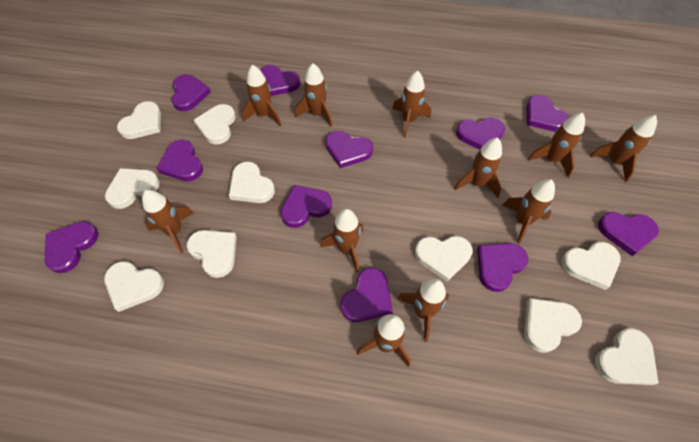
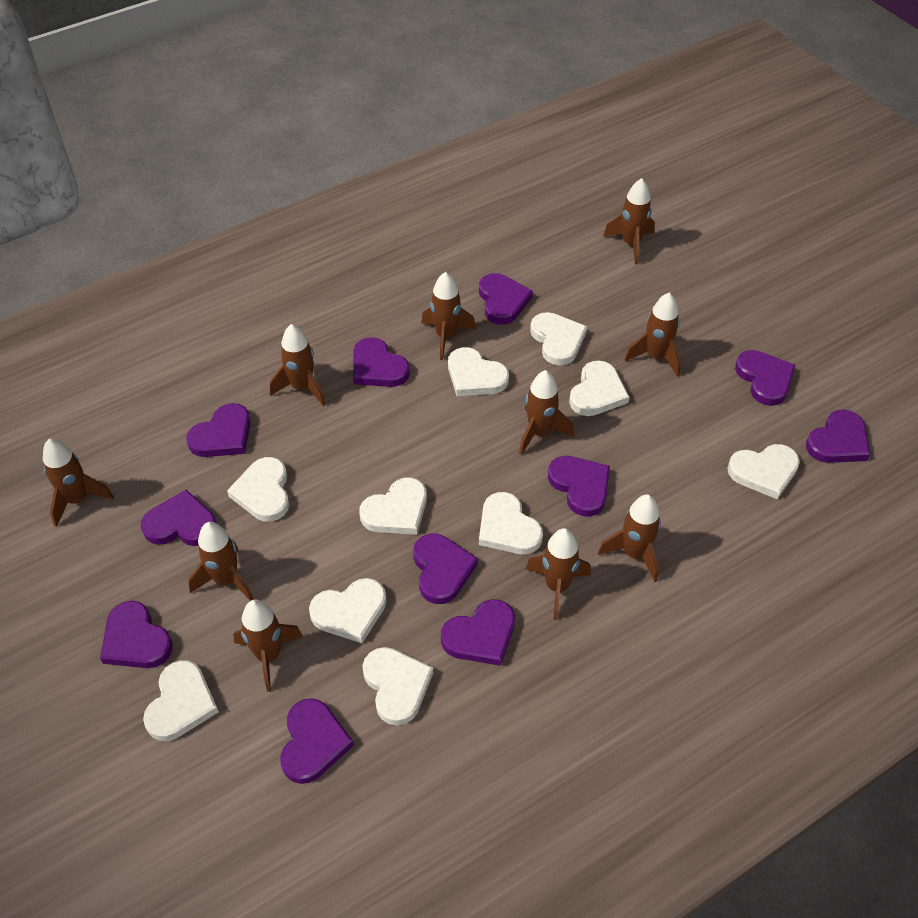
brown rocket: [142,190,194,253] [241,65,281,126] [295,63,332,127] [320,209,364,272] [357,313,411,367] [392,70,431,138] [397,279,449,342] [454,138,502,198] [502,179,555,244] [528,112,585,177] [590,115,657,182] = 11 -> [43,439,114,527] [188,522,254,601] [233,600,303,692] [270,324,325,406] [421,272,476,360] [519,370,574,455] [526,528,591,620] [598,494,661,582] [603,178,655,264] [624,292,681,377] = 10

